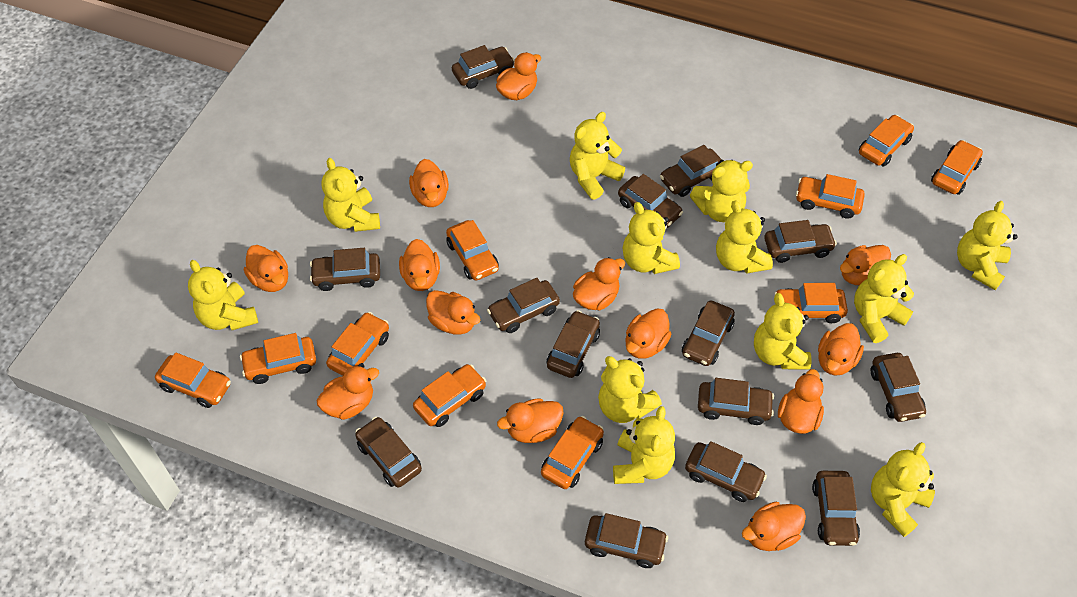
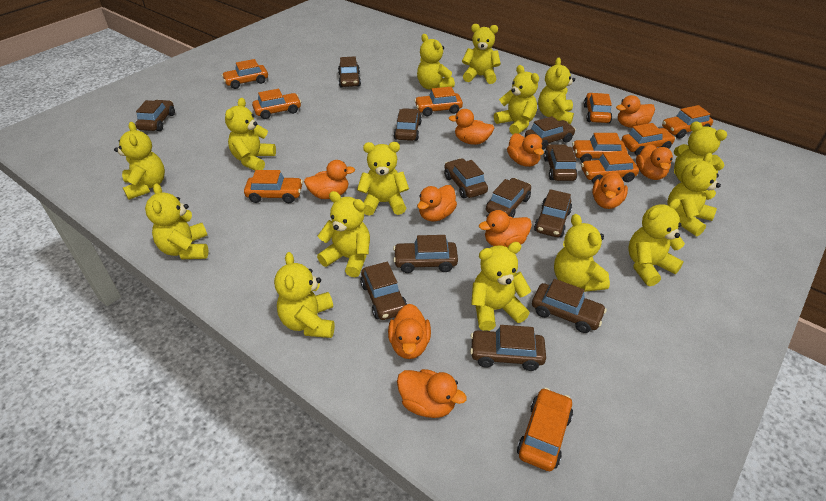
brown car: [310,248,380,291] [355,417,422,488] [452,45,515,89] [487,278,560,333] [547,310,600,378] [585,513,668,568] [618,174,683,228] [660,145,722,197] [682,301,735,366] [685,441,767,502] [698,378,774,425] [764,220,837,263] [812,471,860,546] [871,353,926,422] = 14 -> [135,100,175,131] [338,56,361,88] [360,262,407,320] [393,235,458,273] [394,108,422,141] [444,158,488,198] [470,325,546,371] [486,178,531,217] [525,116,576,150] [532,279,607,333] [534,189,572,237] [544,144,578,181] = 12
orange duck: [244,245,288,292] [317,365,379,420] [399,239,440,291] [409,159,449,207] [426,290,480,335] [496,52,541,100] [497,398,564,443] [573,257,625,310] [625,308,672,359] [742,502,806,551] [778,369,824,434] [818,323,864,376] [840,245,891,285] = 13 -> [304,160,355,199] [388,304,431,359] [397,369,467,418] [417,185,457,221] [449,109,494,145] [479,210,532,247] [507,133,544,167] [592,171,628,209] [616,95,655,128] [636,144,673,180] = 10
yellow teddy bear: [188,260,258,330] [321,158,380,232] [570,112,625,200] [598,356,662,423] [613,406,675,484] [623,202,680,274] [690,160,753,222] [716,200,773,274] [754,293,812,370] [854,254,914,343] [871,442,935,537] [957,201,1018,290] = 12 -> [114,122,165,200] [145,183,208,259] [225,98,276,170] [274,252,335,338] [317,191,370,277] [357,142,409,216] [417,34,455,90] [462,24,501,84] [471,242,531,331] [494,65,539,134] [538,58,575,124] [554,214,610,292] [628,199,685,286] [667,153,721,236] [674,121,727,182] = 15

